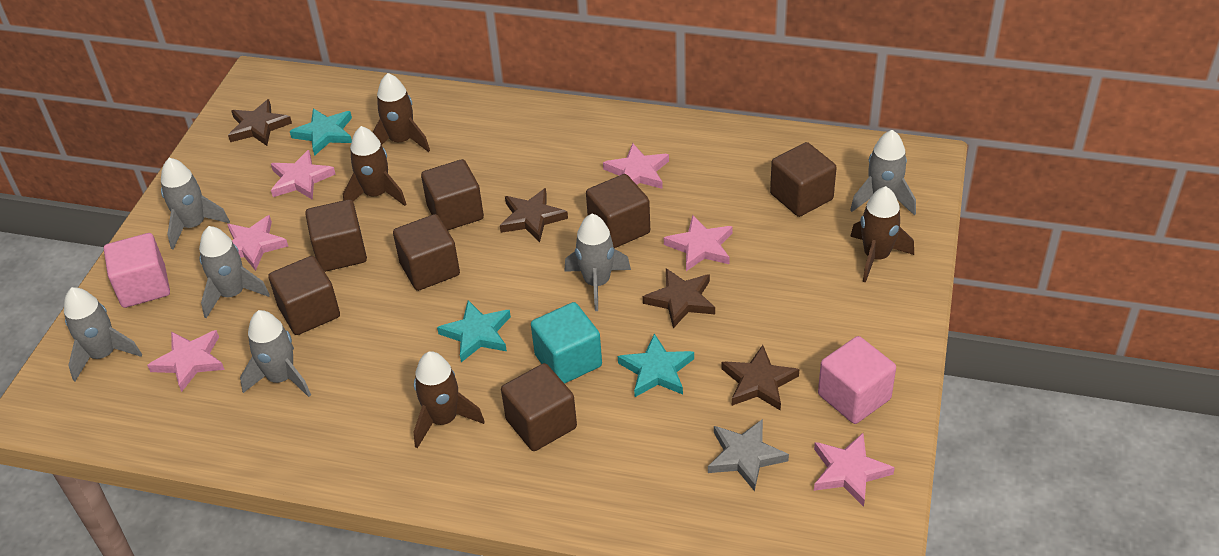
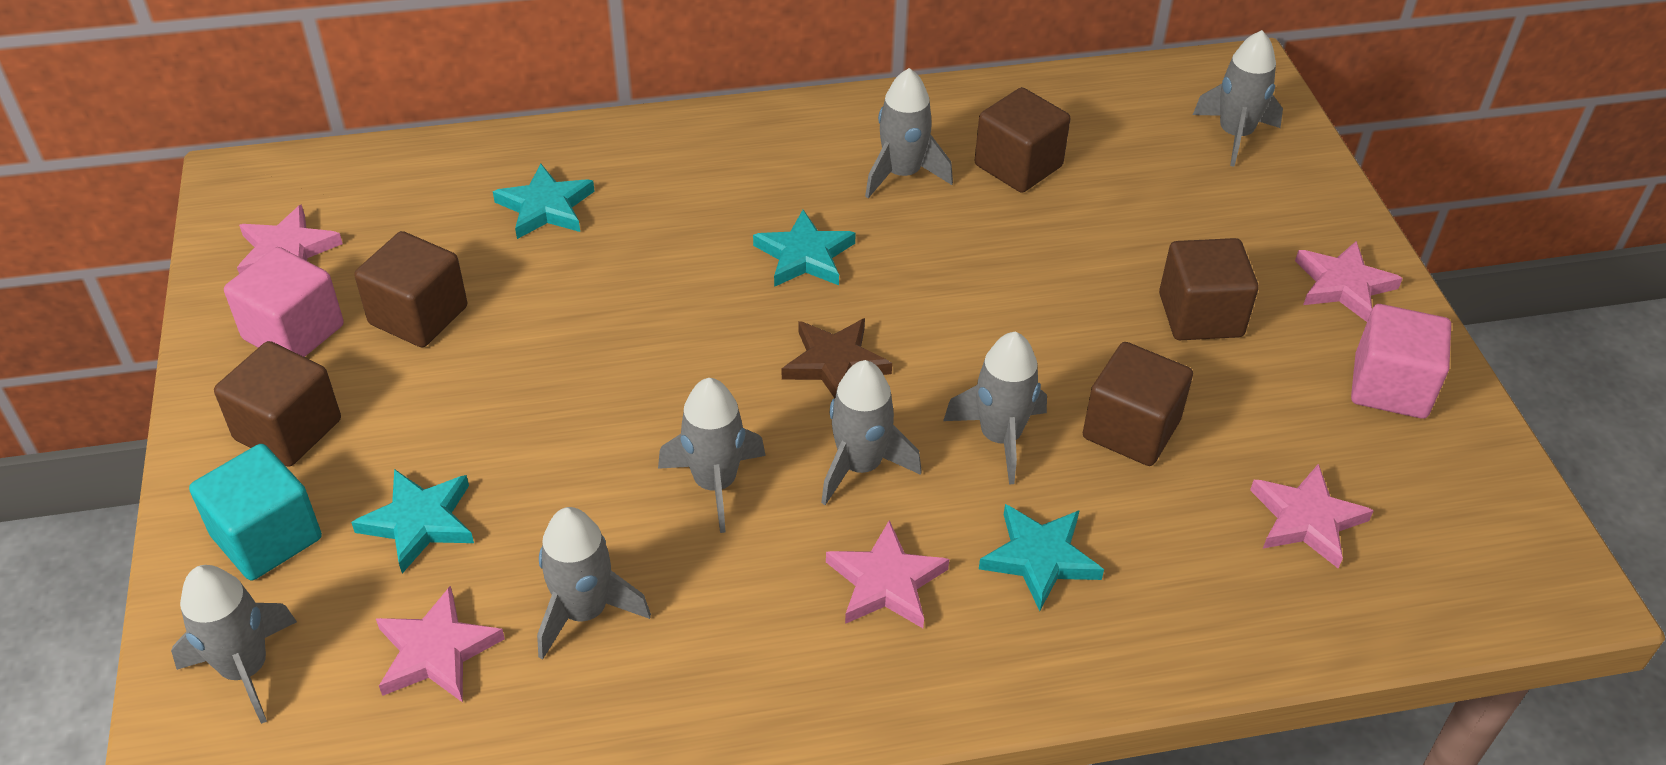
brown cube: [268,256,340,335] [305,199,367,272] [393,214,460,291] [421,159,484,230] [501,363,577,451] [586,174,650,248] [770,142,837,217] = 7 -> [214,341,341,467] [354,231,467,347] [975,87,1071,193] [1083,342,1193,466] [1159,238,1259,340] = 5
brown rocket: [343,126,406,206] [373,73,430,152] [414,351,485,448] [850,186,914,283] = 4 -> none = 0
brown star: [228,99,292,146] [500,188,568,242] [643,268,715,328] [722,345,800,411] = 4 -> [782,318,892,398] = 1
grey rocket: [64,287,142,381] [161,158,230,249] [199,226,270,318] [240,310,311,397] [564,214,631,311] [850,130,916,216] = 6 -> [171,565,297,724] [537,507,651,660] [658,378,766,533] [821,360,921,505] [865,68,953,198] [943,331,1047,485] [1193,30,1283,167] = 7
grey star: [708,419,789,491] = 1 -> none = 0
pink star: [147,330,225,392] [227,215,288,271] [271,150,335,200] [603,143,669,189] [664,215,733,271] [814,433,895,507] = 6 -> [237,204,343,274] [376,586,505,702] [826,520,949,628] [1250,464,1374,568] [1295,241,1403,322] = 5
turquoise star: [290,108,352,156] [437,300,511,362] [618,333,694,397] = 3 -> [351,469,474,573] [493,164,595,239] [753,210,856,287] [979,504,1104,611] = 4

